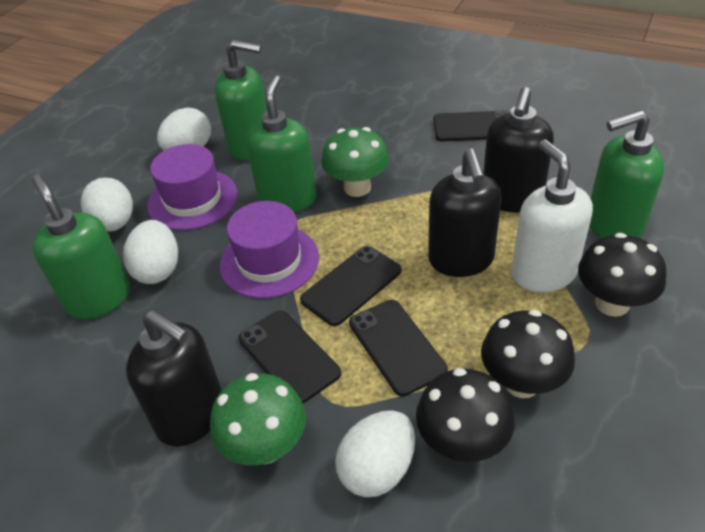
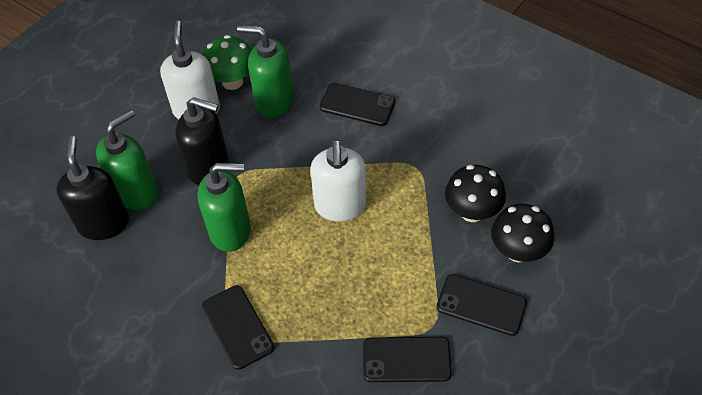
black mushroom: [416,368,515,462] [481,310,575,398] [578,233,666,317] = 3 -> [445,165,506,222] [491,204,554,262] = 2
black soap dispenser: [126,310,222,447] [428,149,502,277] [483,87,554,213] = 3 -> [56,136,129,240] [175,97,229,185] = 2
green mushroom: [210,373,306,465] [321,127,389,197] = 2 -> [203,35,252,90] = 1
green soap dispenser: [32,174,130,319] [215,40,267,160] [246,75,316,212] [590,110,664,239] = 4 -> [96,109,158,210] [198,163,251,252] [237,25,294,118] = 3
purple hat: [147,144,238,230] [220,201,319,298] = 2 -> none = 0
white egg: [81,178,133,231] [123,220,178,284] [157,107,211,151] [335,410,415,497] = 4 -> none = 0
white soap dispenser: [511,140,593,293] = 1 -> [160,21,220,120] [310,140,366,221] = 2

